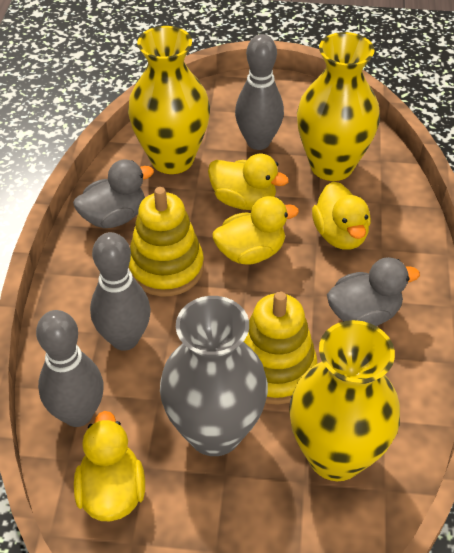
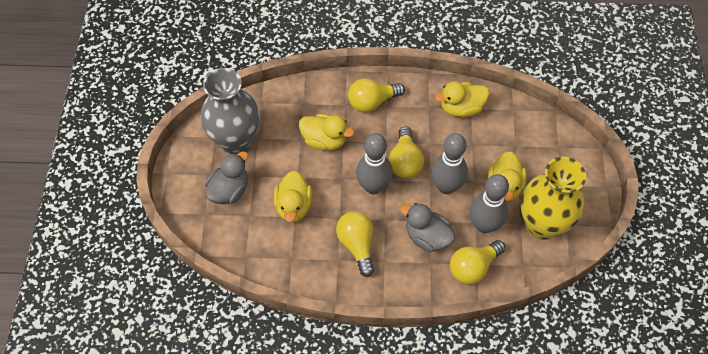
yellow light bulb: none = 0 -> [336,211,374,277] [348,78,405,113] [389,126,424,178] [450,240,506,285] = 4
yellow stacking toy: [129,187,204,296] [243,291,318,405] = 2 -> none = 0
yellow vase: [128,26,210,174] [289,320,400,481] [297,32,380,181] = 3 -> [521,157,586,240] = 1

